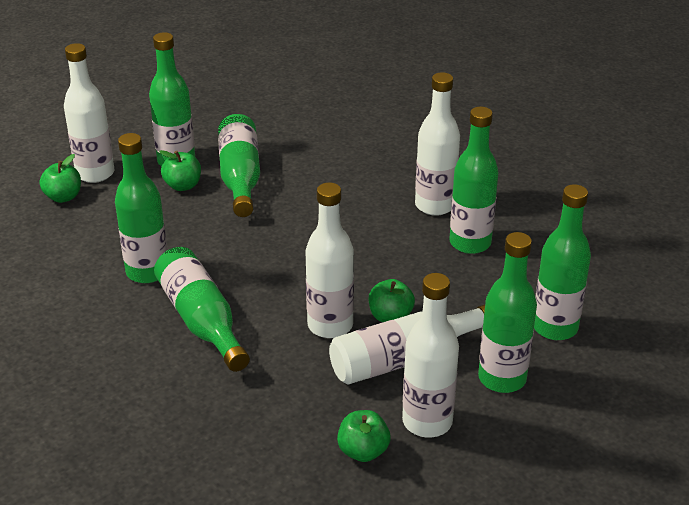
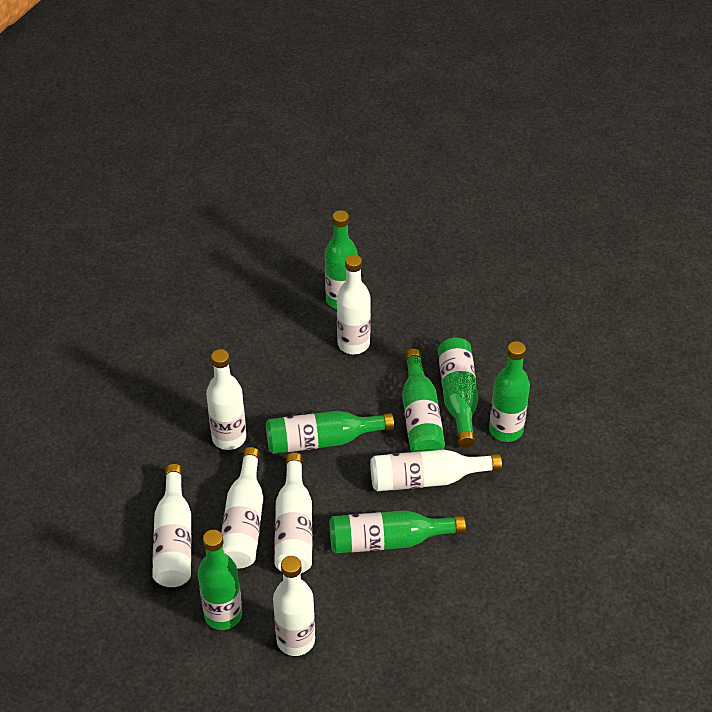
green apple: [40,154,81,203] [159,150,201,191] [337,410,391,462] [369,279,415,322] = 4 -> none = 0
white bottle: [64,43,115,183] [306,183,354,338] [329,305,485,385] [402,273,459,438] [415,72,460,216] = 5 -> [152,464,191,587] [206,349,246,450] [221,447,263,568] [273,556,315,656] [274,453,312,574] [337,255,371,354] [370,450,502,491] = 7

